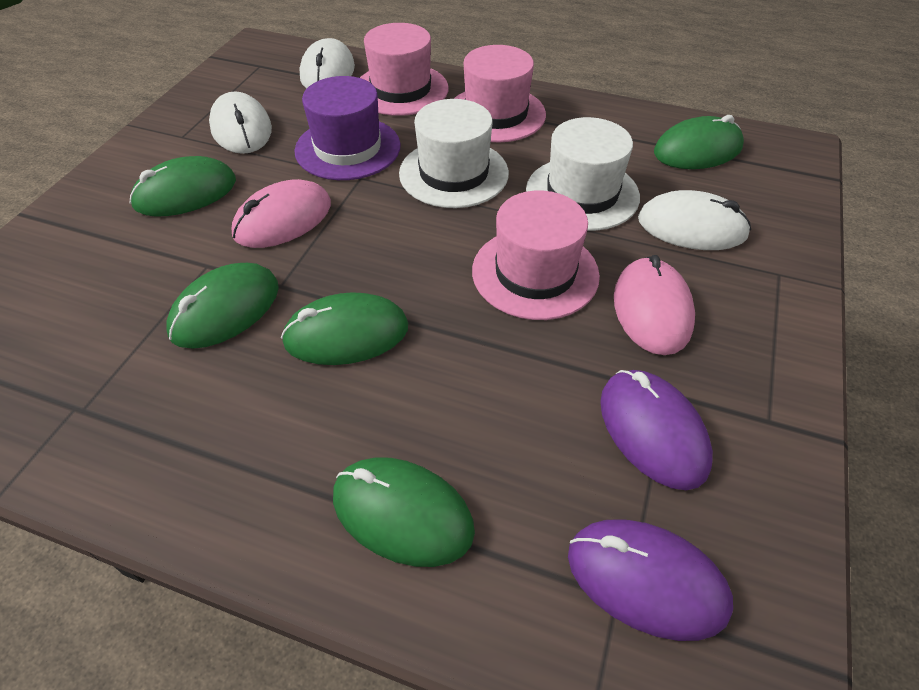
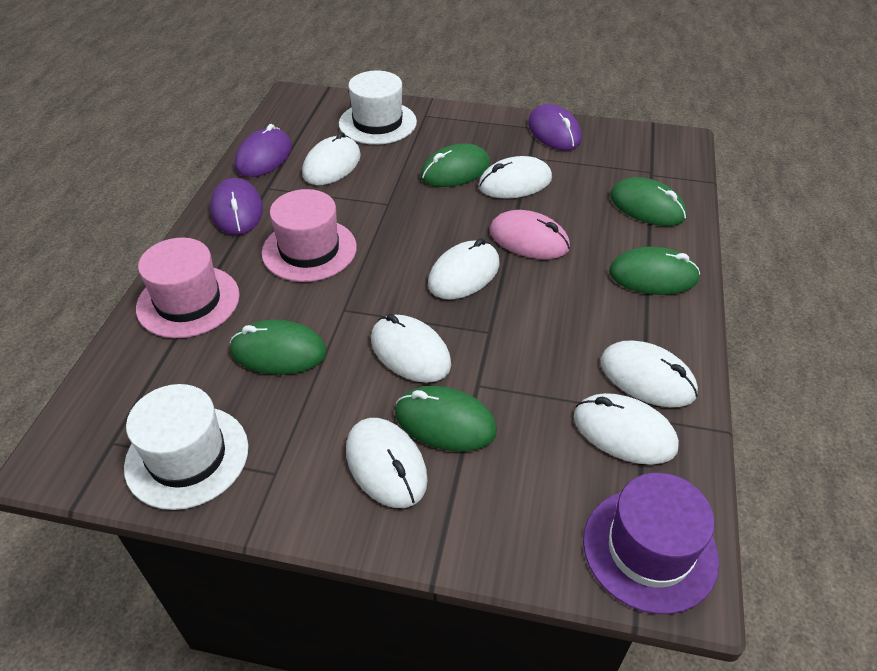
pink hat: [360,23,448,116] [454,45,546,143] [472,191,600,320] = 3 -> [136,238,240,338] [262,189,357,282] = 2
pink mouse: [231,179,331,248] [614,255,695,355] = 2 -> [490,210,570,259] = 1
purple mouse: [568,519,733,641] [600,370,713,490] = 2 -> [210,178,263,235] [235,124,292,177] [528,104,582,151] = 3
white mouse: [209,92,272,154] [299,38,355,89] [638,190,751,250] = 3 -> [302,132,361,185] [346,418,428,508] [371,314,451,383] [428,238,499,299] [478,156,552,199] [574,393,679,465] [600,340,698,407] = 7

